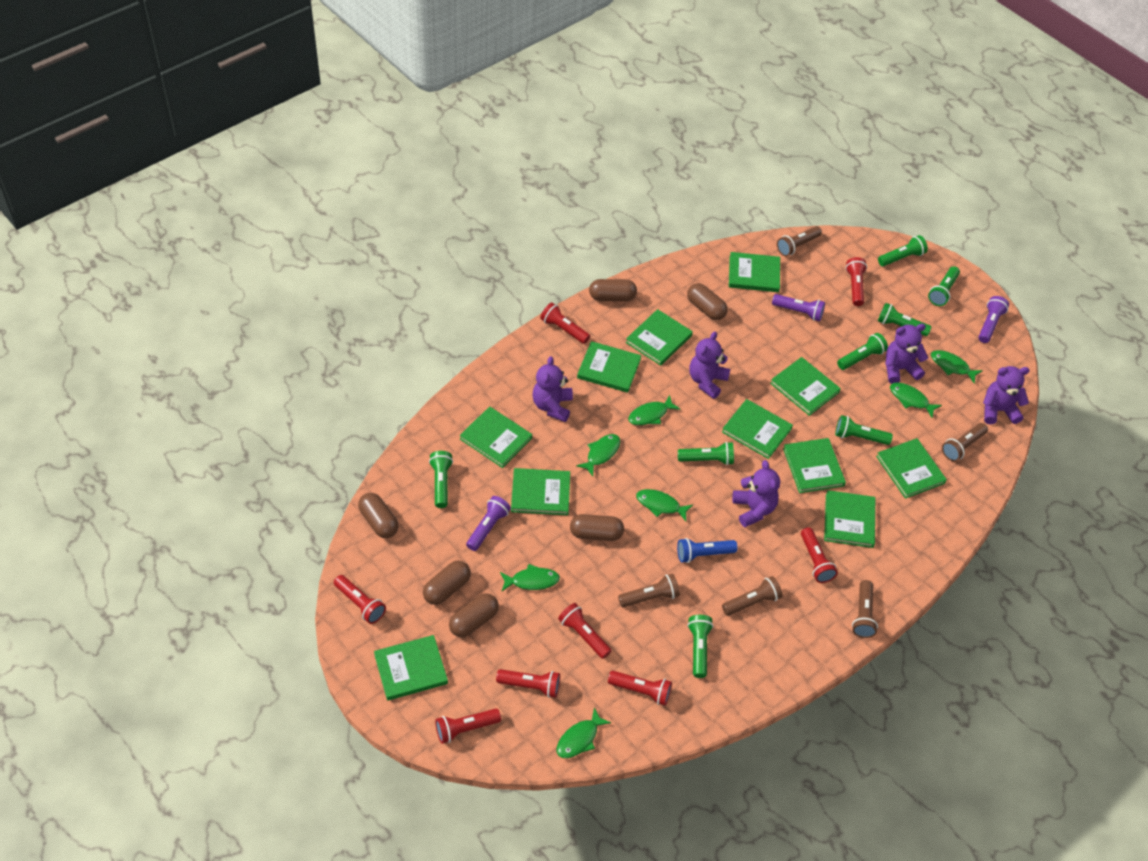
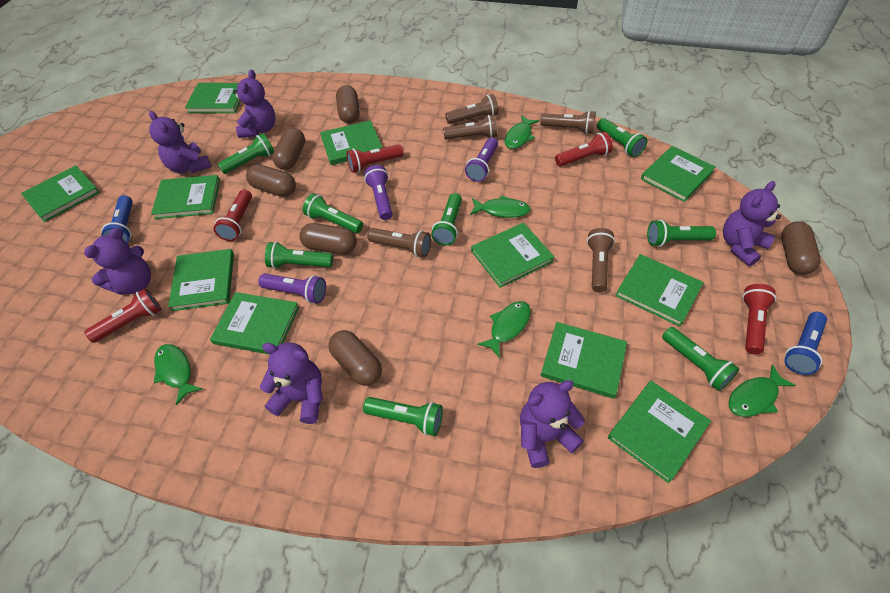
blue flashlight: [677,538,738,563] = 1 -> [101,195,133,243] [784,312,827,375] = 2
green fish: [500,564,560,591] [557,707,611,758] [576,434,620,476] [628,395,680,425] [636,489,693,521] [890,382,942,418] [931,350,983,384] = 7 -> [154,344,202,405] [470,195,531,218] [477,301,531,358] [505,115,539,149] [729,364,796,417] = 5
purple teddy bear: [533,356,573,422] [690,332,730,399] [732,460,780,527] [885,324,928,384] [983,366,1030,425] = 5 -> [84,228,151,295] [149,111,212,173] [233,70,275,138] [260,342,323,424] [520,380,585,468] [723,181,781,266] = 6
red flashlight: [334,575,386,624] [435,709,501,744] [496,669,560,698] [540,302,590,344] [558,603,612,659] [608,671,672,706] [801,527,838,583] [845,257,867,306] = 8 -> [84,288,161,343] [214,190,252,241] [346,144,404,173] [555,132,613,167] [742,284,777,355] = 5

